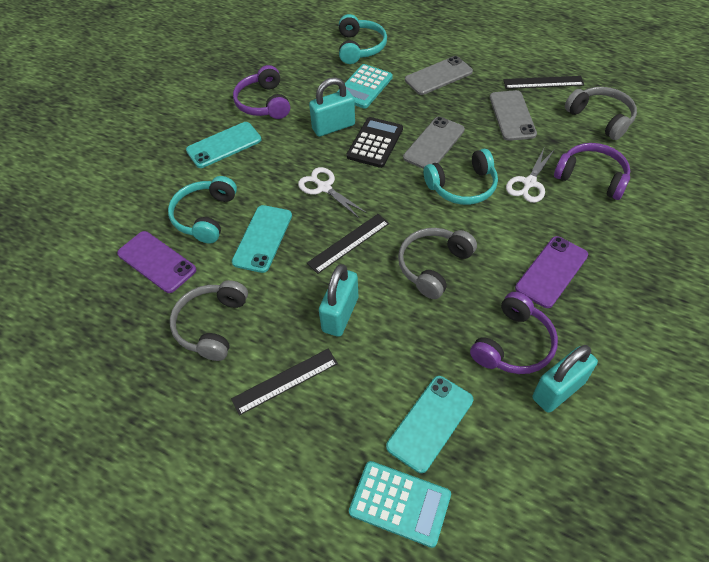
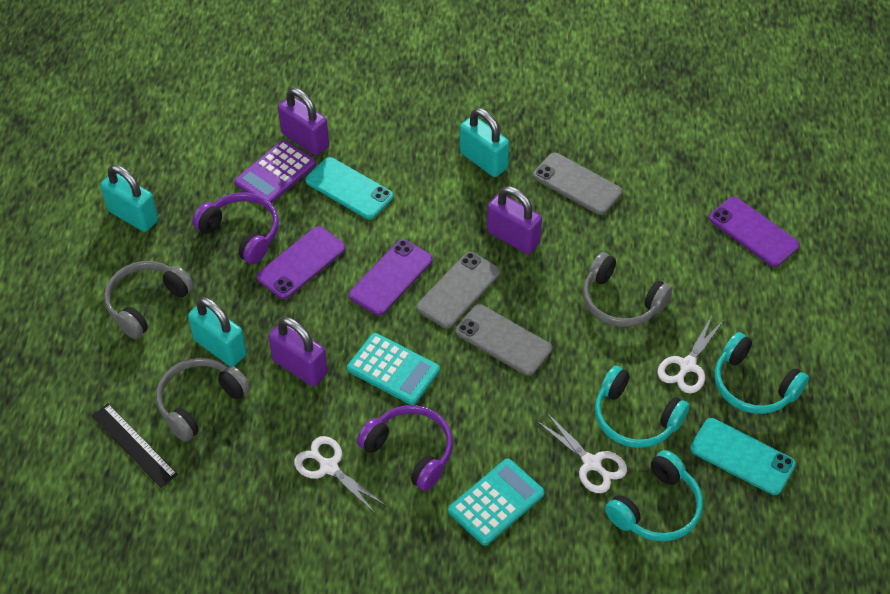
black calculator: [346,117,403,168] = 1 -> none = 0
black ruler: [231,349,338,415] [307,214,389,274] [503,76,584,89] = 3 -> [92,404,178,488] = 1
purple calculator: none = 0 -> [234,140,316,204] = 1
purple headphones: [233,65,290,119] [470,292,558,374] [554,143,630,200] = 3 -> [192,193,279,264] [357,405,453,491] = 2
purple padlock: none = 0 -> [268,317,327,386] [278,88,329,156] [487,187,542,254] = 3
purple phone: [117,231,196,293] [515,236,588,308] = 2 -> [257,226,346,299] [349,239,433,316] [709,197,800,267] = 3
turquoise phone: [186,122,261,168] [232,205,292,273] [386,376,473,473] = 3 -> [305,157,393,219] [690,418,796,495] = 2
white scissors: [298,167,367,218] [506,148,554,203] = 2 -> [294,436,386,514] [537,412,627,493] [657,316,724,394] = 3

